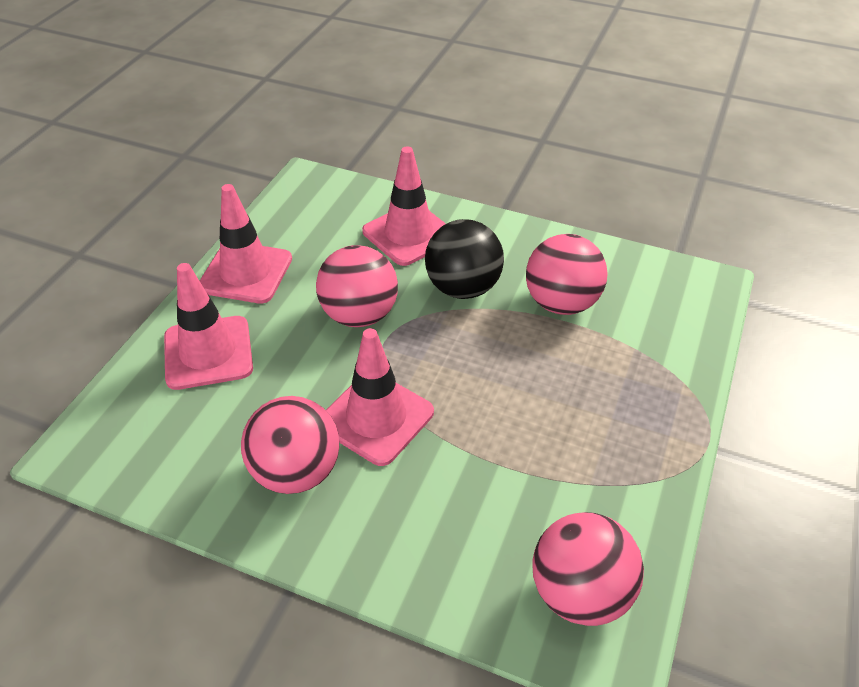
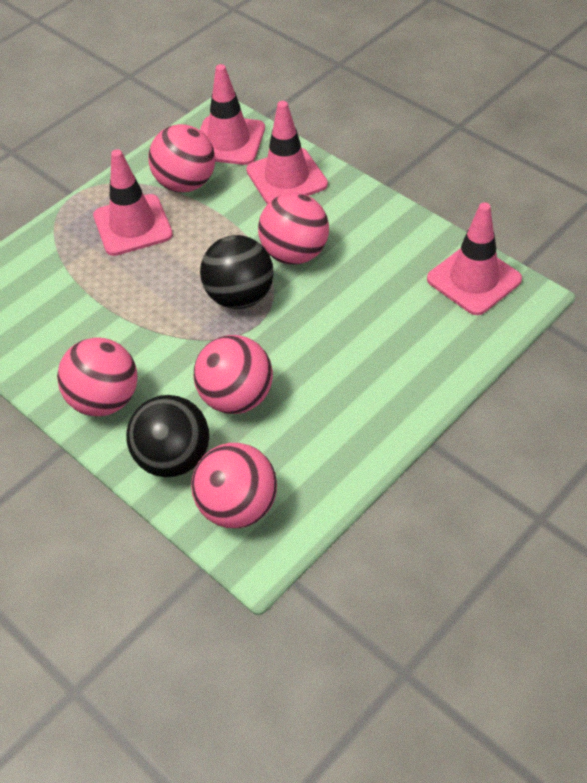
black ball: [425,219,504,299] = 1 -> [126,395,209,477] [200,235,274,309] = 2
pink ball: [241,396,339,494] [316,245,398,327] [526,234,608,315] [533,512,644,626] = 4 -> [57,337,138,416] [148,124,215,193] [191,443,277,528] [194,335,273,414] [258,193,329,265] = 5

